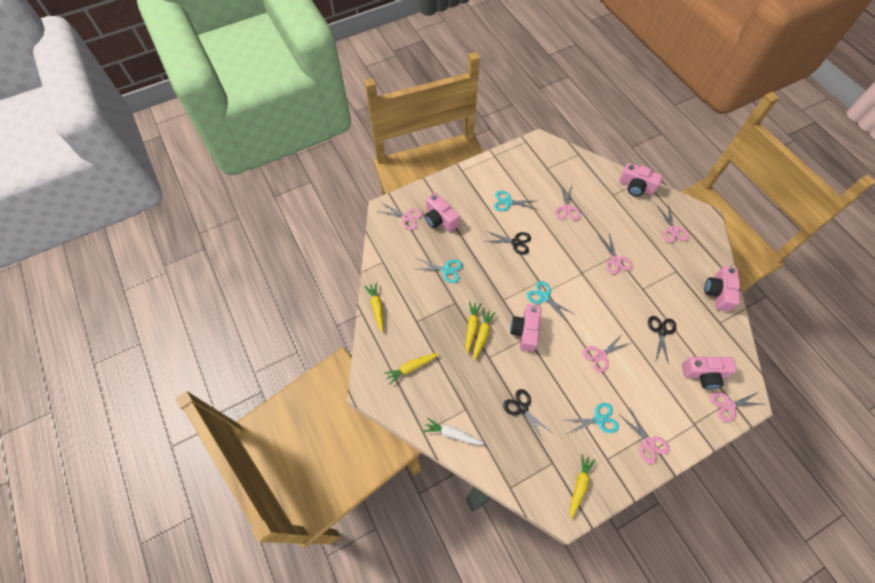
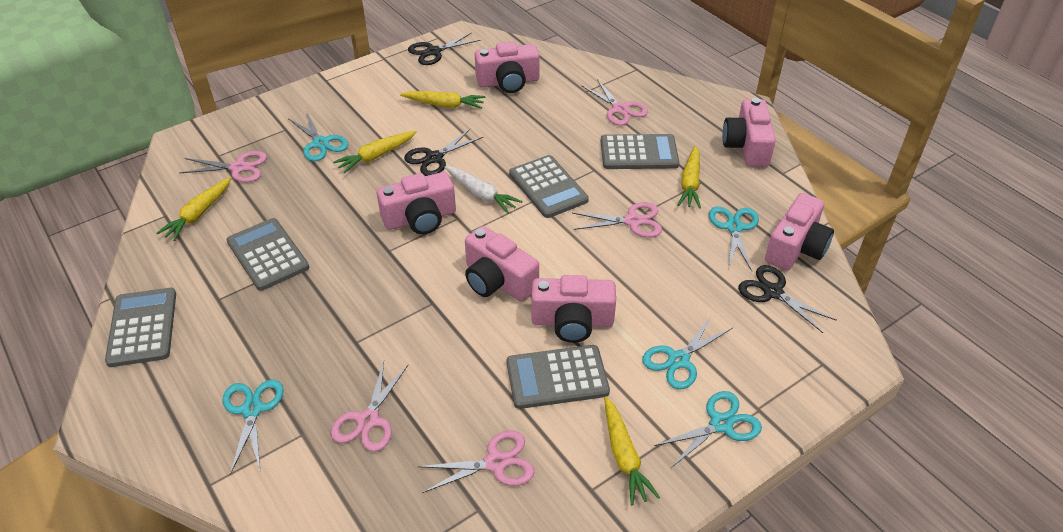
grey calculator: none = 0 -> [105,288,176,367] [226,218,309,291] [507,345,610,409] [509,155,589,218] [601,134,679,169] = 5
pink camera: [425,193,460,232] [510,304,542,352] [619,163,663,196] [682,357,737,389] [704,266,740,312] = 5 -> [377,172,456,234] [465,226,539,301] [475,41,540,93] [531,275,616,343] [723,98,776,167] [765,193,834,270] = 6
pink scissors: [380,202,423,230] [555,185,581,220] [583,333,630,373] [599,234,633,274] [620,408,669,464] [657,204,689,243] [710,392,765,422] = 7 -> [180,151,267,182] [331,361,408,452] [417,430,535,493] [572,202,662,238] [582,79,648,126] = 5
turquoise scissors: [416,258,462,283] [494,191,539,211] [527,281,574,322] [565,403,619,434] = 4 -> [223,380,284,475] [288,111,349,161] [642,316,732,390] [654,391,762,468] [709,207,759,271] = 5

